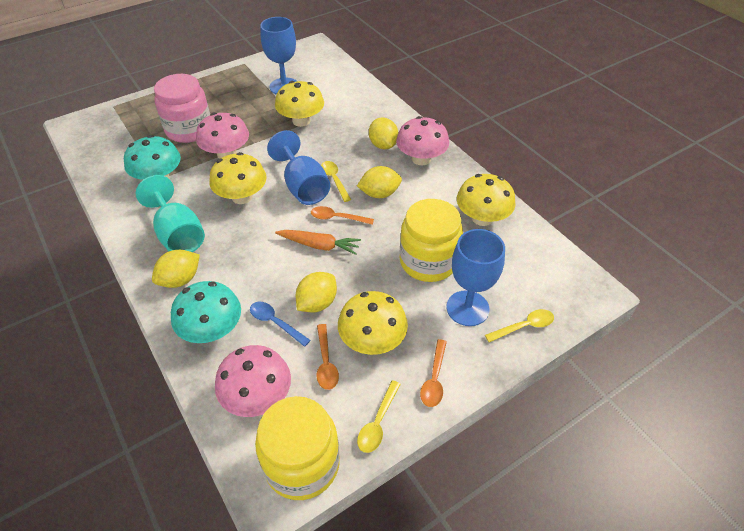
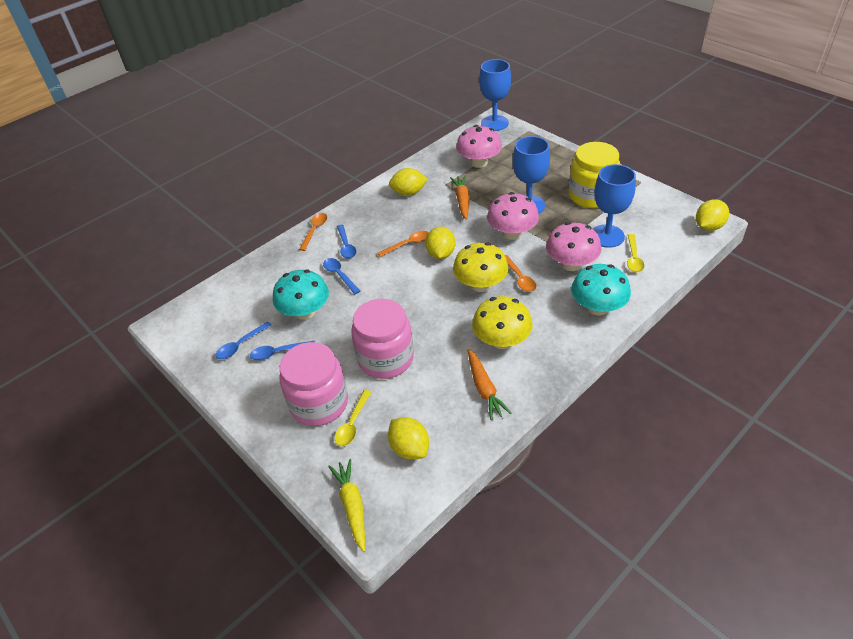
blue spoon: [250,302,311,347] = 1 -> [216,322,272,359] [250,340,315,360] [323,258,360,294] [337,225,356,259] = 4
orange carrot: [275,230,361,255] = 1 -> [450,175,470,220] [468,349,511,420] = 2
pink jar: [154,74,210,143] = 1 -> [279,342,348,426] [351,298,414,379] = 2
turquoise goblet: [136,175,205,252] = 1 -> none = 0
yellow carrot: none = 0 -> [328,459,365,552] = 1
yellow jar: [255,396,340,500] [400,199,463,282] = 2 -> [569,142,620,208] = 1
yellow mushroom: [209,152,267,204] [275,81,324,127] [338,291,408,355] [457,174,516,226] = 4 -> [453,243,508,292] [472,296,533,349] = 2
yellow spoon: [321,161,351,202] [357,380,401,453] [485,309,554,342] = 3 -> [335,390,372,446] [627,234,644,273] = 2

